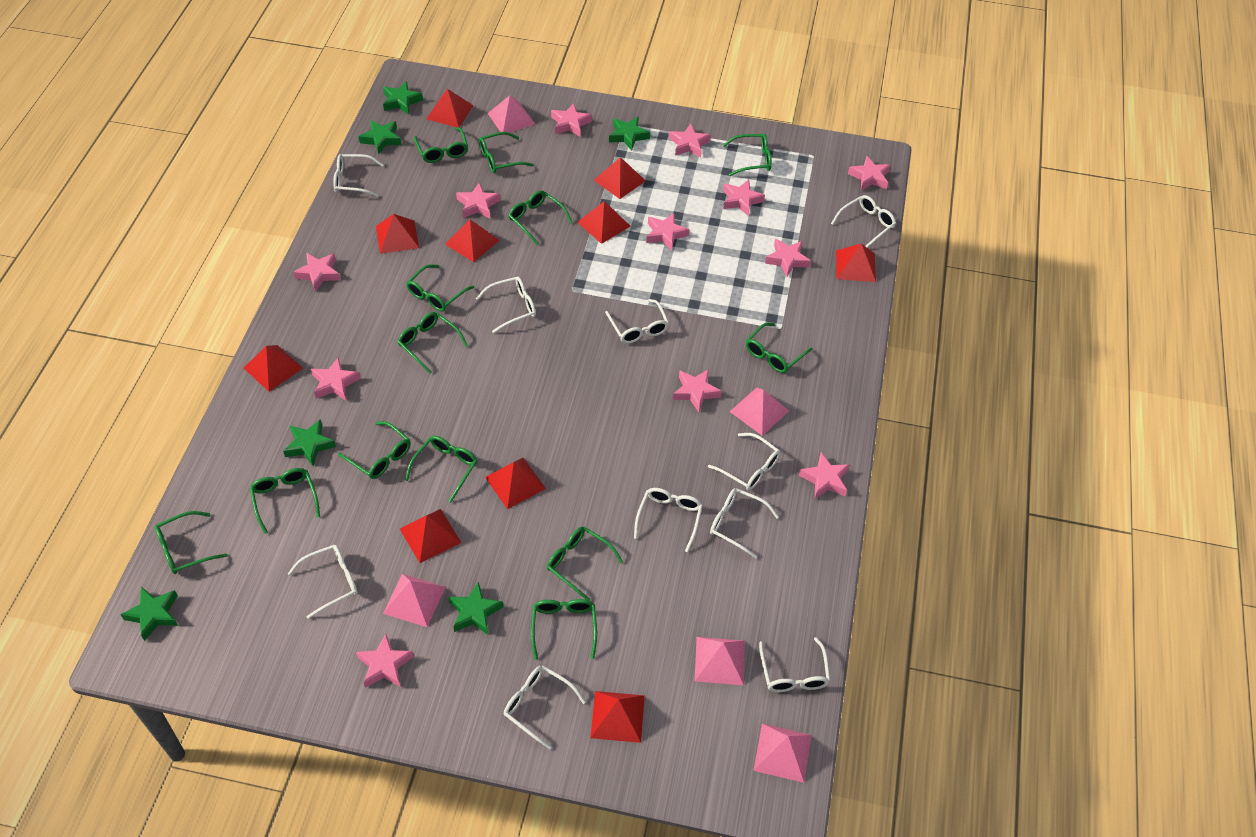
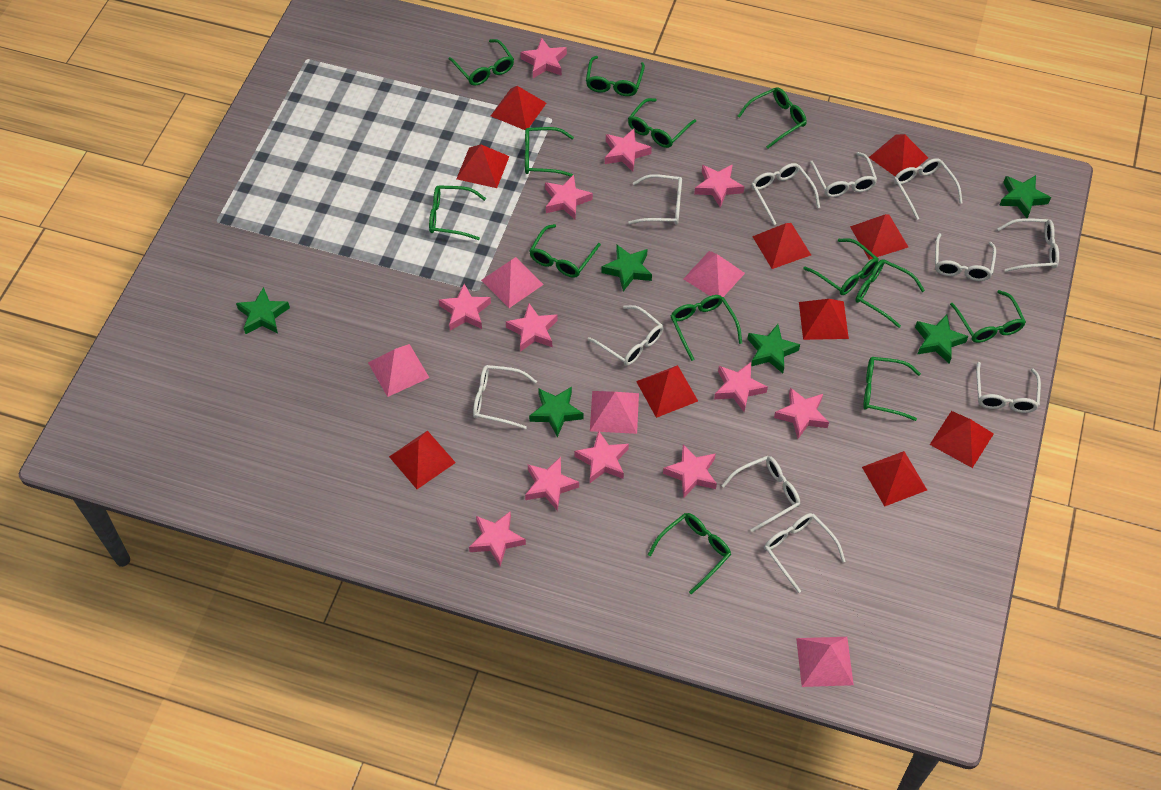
white glasses: [288,545,358,619] [333,154,384,197] [476,277,536,333] [504,665,586,749] [605,299,669,343] [634,488,703,552] [708,433,780,491] [710,488,779,558] [759,637,830,692] [831,195,896,248] = 10 -> [473,365,537,429] [588,305,663,366] [628,174,682,225] [721,456,800,532] [752,163,820,225] [764,513,846,593] [810,152,877,197] [894,158,963,220] [935,233,996,281] [976,362,1041,413] [997,218,1059,272] = 11

